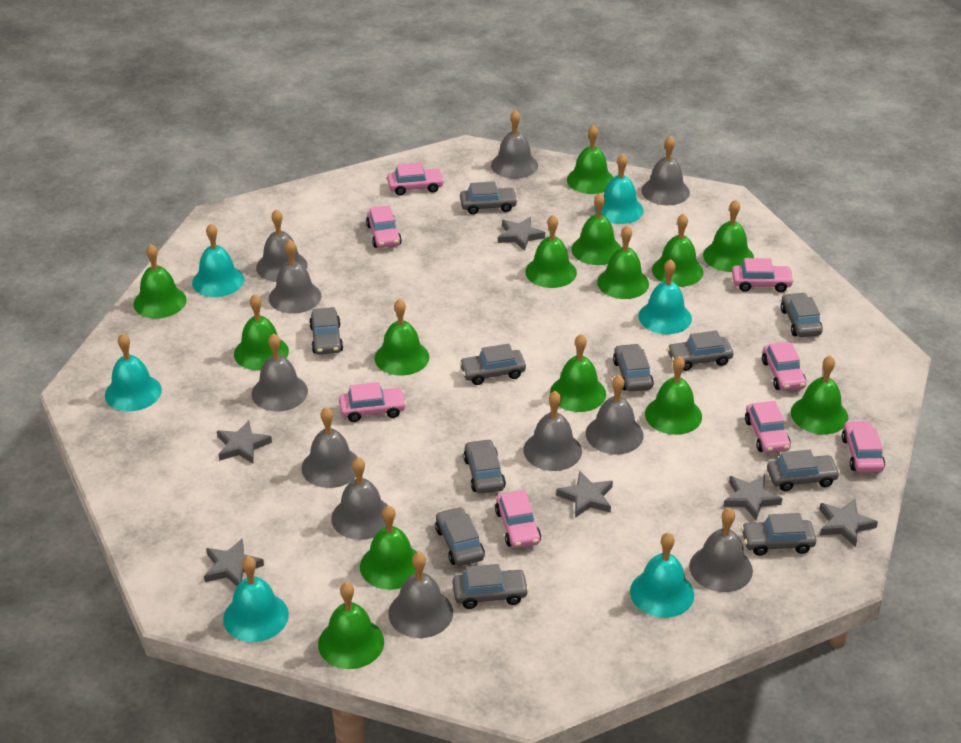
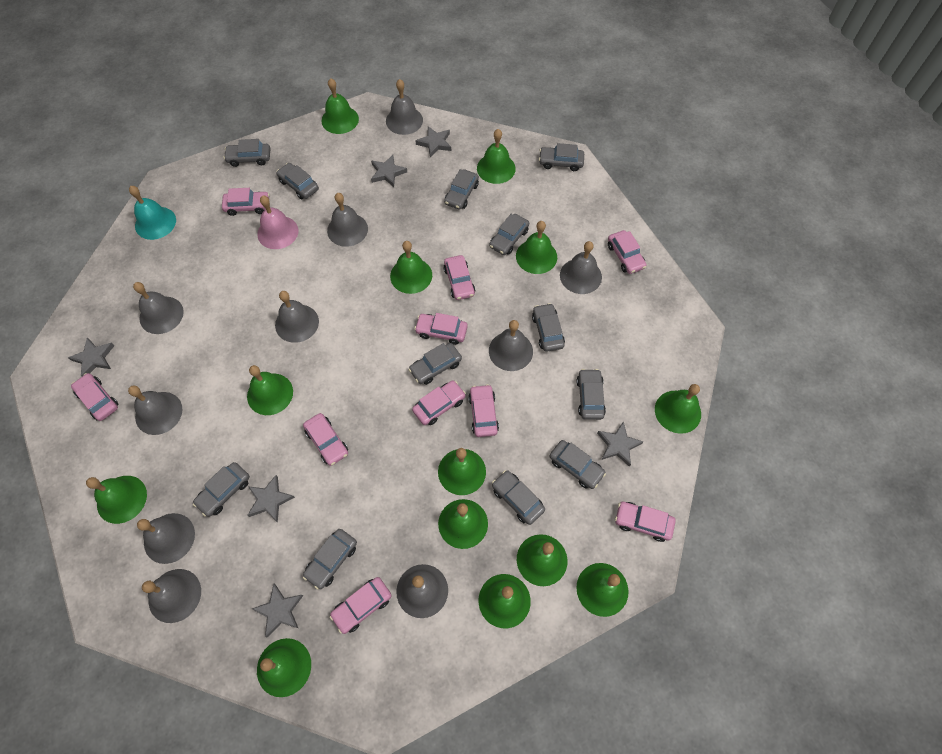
green bell: [133,244,187,318] [234,294,289,371] [318,582,384,669] [360,505,418,590] [375,299,429,376] [525,215,577,288] [550,334,606,412] [567,125,613,194] [571,193,621,265] [597,225,649,299] [645,356,702,435] [652,213,704,287] [703,199,754,272] [791,355,848,434] = 14 -> [86,476,147,524] [247,365,293,415] [257,638,311,697] [322,78,359,134] [390,241,432,294] [438,448,486,495] [438,499,488,549] [477,129,516,184] [479,574,531,628] [516,221,557,274] [517,534,568,586] [576,563,628,617] [655,384,701,434] = 13
grey bell: [252,333,308,411] [256,209,308,282] [269,239,321,314] [301,407,357,488] [331,457,388,540] [388,552,453,638] [491,110,538,179] [524,391,582,471] [586,375,643,455] [641,135,690,205] [689,508,753,592] = 11 -> [128,385,182,435] [133,282,184,334] [137,513,195,564] [142,569,201,623] [275,291,319,343] [327,193,368,247] [386,79,423,135] [396,564,448,618] [489,320,533,371] [560,241,602,294] = 10
grey car: [309,307,343,355] [435,507,485,566] [452,564,529,609] [459,344,526,385] [460,181,518,214] [463,439,506,494] [613,343,654,392] [667,330,733,371] [741,513,816,556] [767,450,840,491] [781,292,823,337] = 11 -> [193,462,250,517] [224,139,270,167] [277,163,319,199] [303,529,357,589] [408,343,462,385] [444,169,479,210] [489,214,529,255] [492,470,545,525] [532,303,565,352] [539,143,584,171] [549,440,606,489] [576,369,606,420] = 12
pink bell: none = 0 -> [257,195,298,249] = 1
pink car: [339,382,406,422] [366,205,402,248] [387,163,444,196] [495,490,541,548] [732,258,794,292] [745,401,791,453] [762,341,806,391] [842,421,885,473] = 8 -> [71,373,119,421] [222,188,270,216] [303,413,348,466] [330,577,392,634] [412,380,466,425] [414,313,468,345] [443,255,475,300] [468,384,499,437] [608,230,647,274] [615,502,676,542] = 10
turquoise bell: [105,333,162,411] [192,224,244,297] [223,556,289,642] [595,154,644,224] [630,532,694,618] [638,259,692,334] = 6 -> [129,186,176,240] = 1

